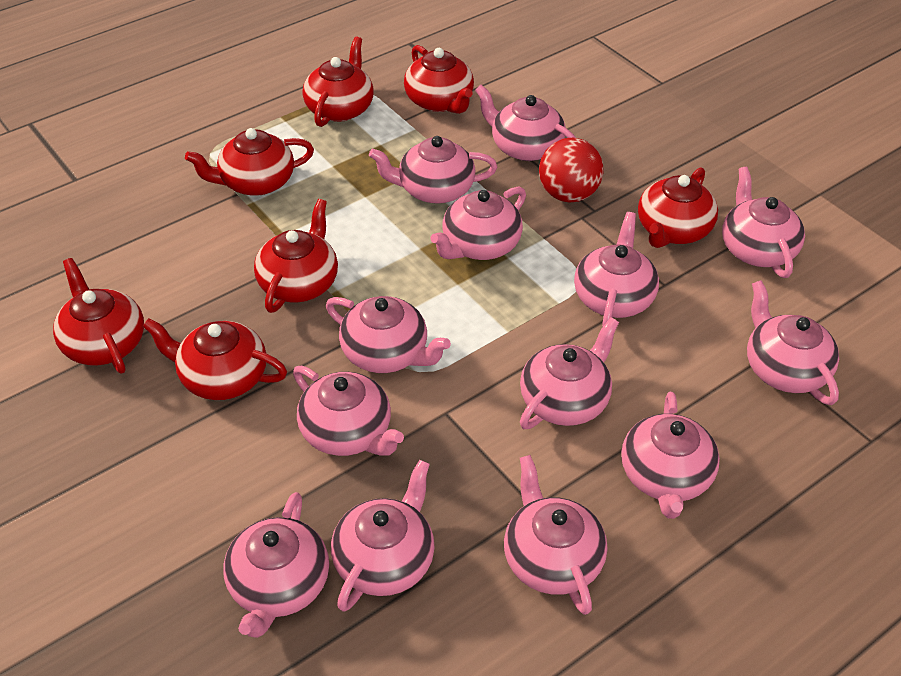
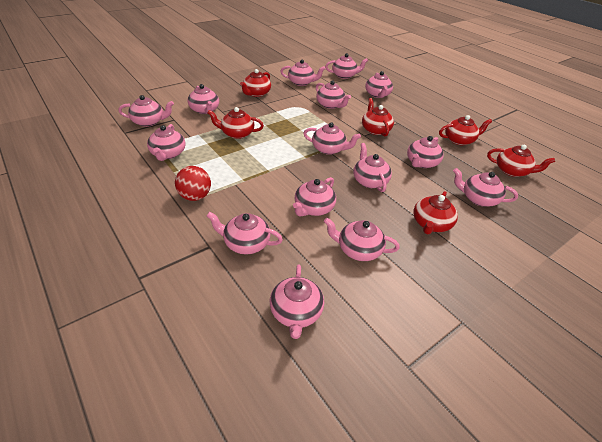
pink teapot: [223,492,329,638] [293,366,404,456] [326,296,451,373] [331,460,435,612] [369,136,497,204] [430,186,526,260] [475,85,576,161] [504,455,607,615] [520,317,619,429] [574,212,659,326] [621,392,720,519] [722,167,805,278] [747,280,839,405] = 13 -> [118,95,174,127] [147,124,186,161] [187,84,219,114] [207,212,283,254] [270,265,324,339] [280,60,325,86] [293,177,336,217] [303,122,361,155] [316,80,351,109] [324,218,400,261] [325,53,368,79] [353,143,392,192] [365,71,393,98] [407,136,444,168] [453,168,518,207] = 15
red teapot: [53,258,144,374] [143,318,287,400] [185,128,314,196] [254,199,338,313] [303,36,374,127] [404,45,474,114] [638,167,718,248] = 7 -> [207,107,264,139] [240,69,271,97] [362,98,394,137] [413,191,458,235] [439,115,492,145] [487,145,555,177] = 6

